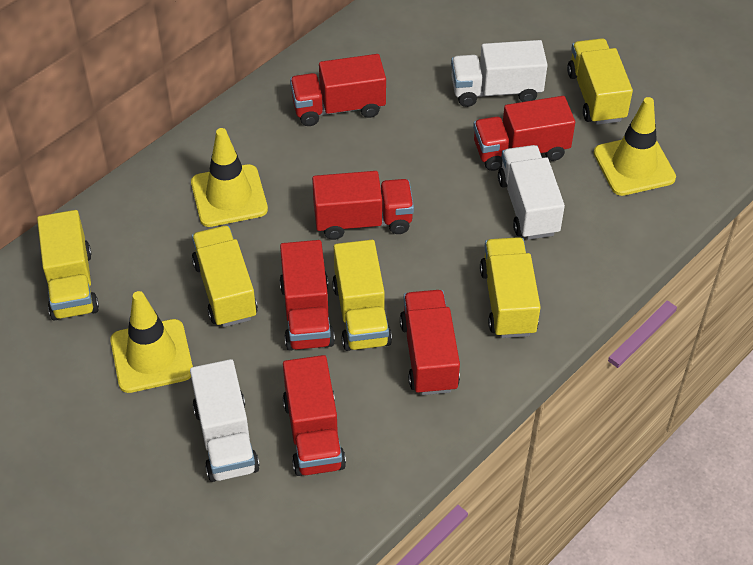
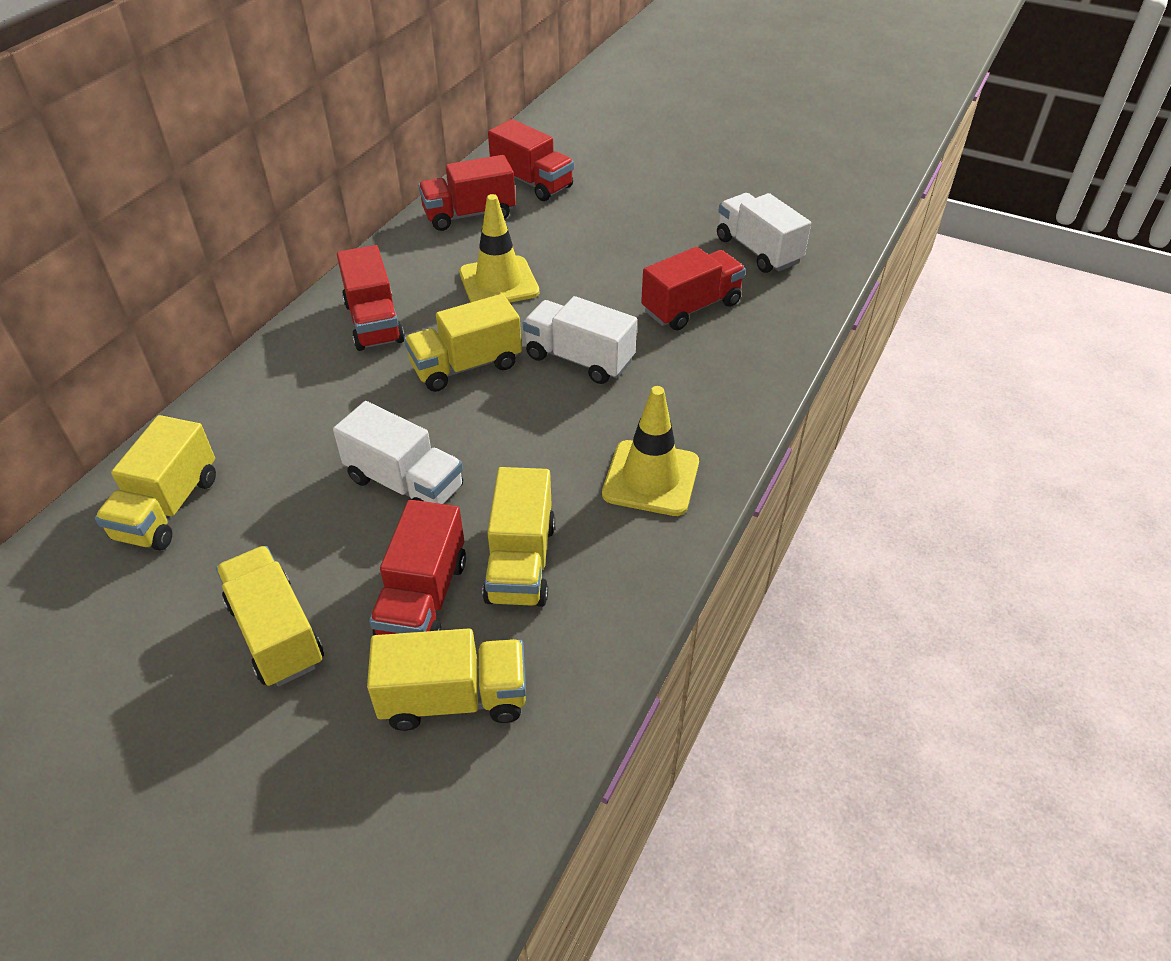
red truck: [279,240,335,351] [283,355,346,476] [290,54,386,126] [312,171,414,240] [400,290,460,395] [473,96,575,171] = 6 -> [337,245,405,351] [369,500,466,636] [418,155,516,231] [488,119,574,201] [641,247,746,330] = 5
yellow traffic cone: [110,291,193,393] [191,128,268,227] [594,97,676,196] = 3 -> [459,194,539,303] [602,386,699,516] = 2

